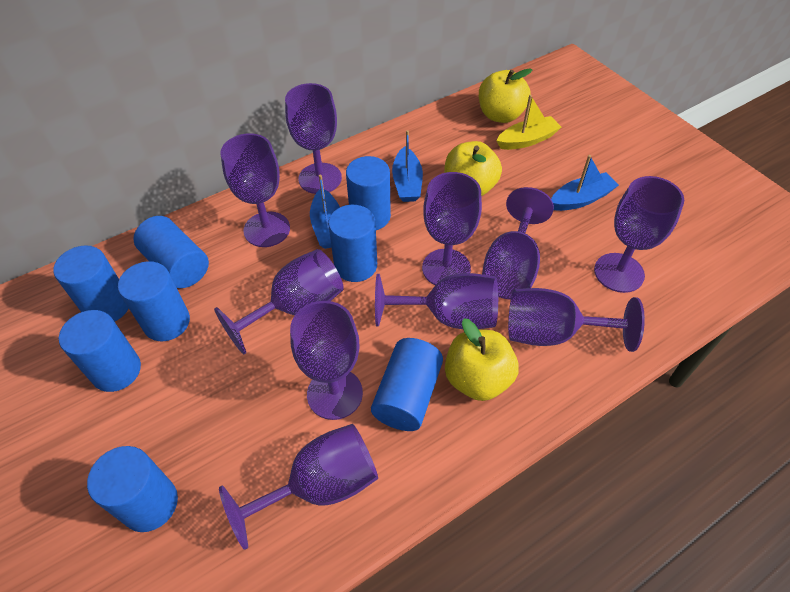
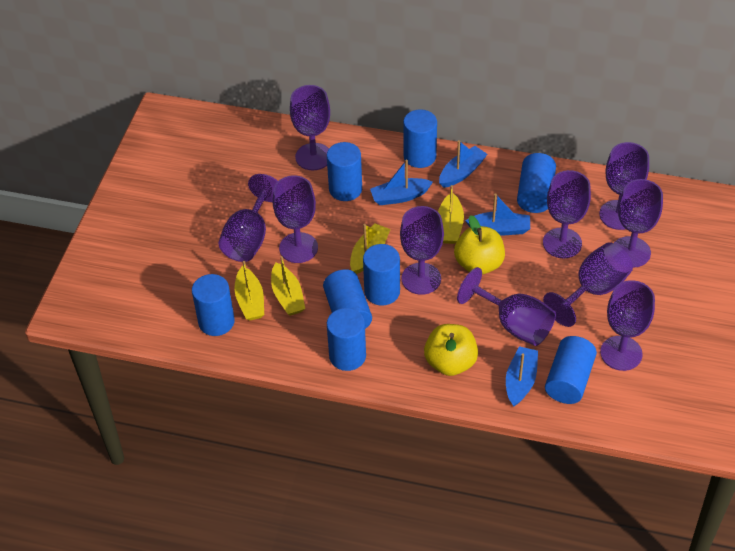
blue boat: [310,175,340,249] [392,130,423,202] [551,155,619,211] = 3 -> [370,160,433,205] [439,140,487,188] [465,193,530,236] [506,346,538,407] = 4
yellow apple: [444,141,502,196] [445,318,519,401] [479,68,532,123] = 3 -> [424,324,478,376] [454,215,505,275] = 2
yellow boat: [496,95,561,150] = 1 -> [234,261,264,321] [271,256,305,316] [350,223,391,274] [438,185,464,244] = 4

